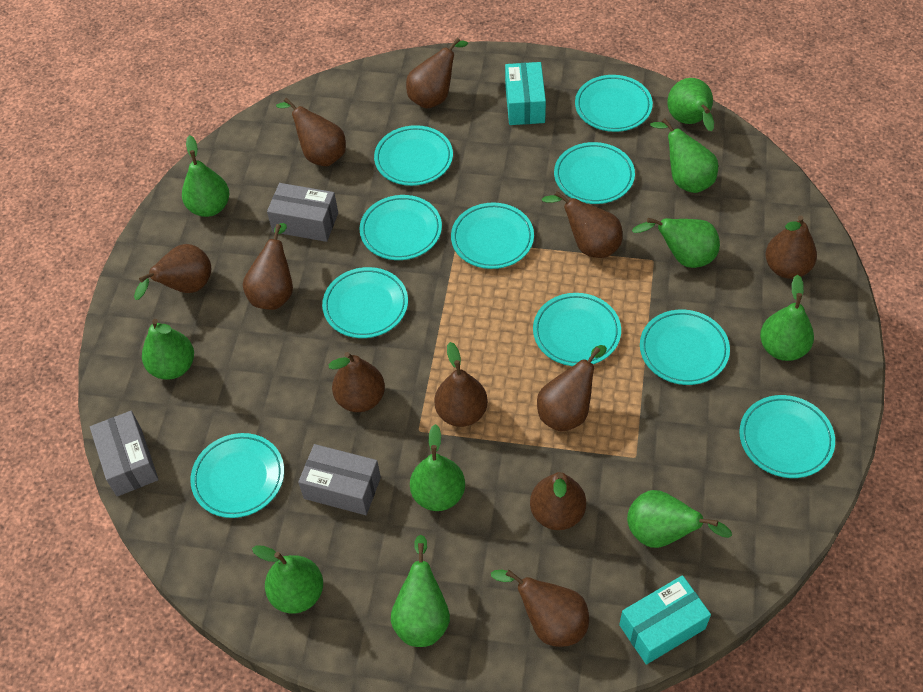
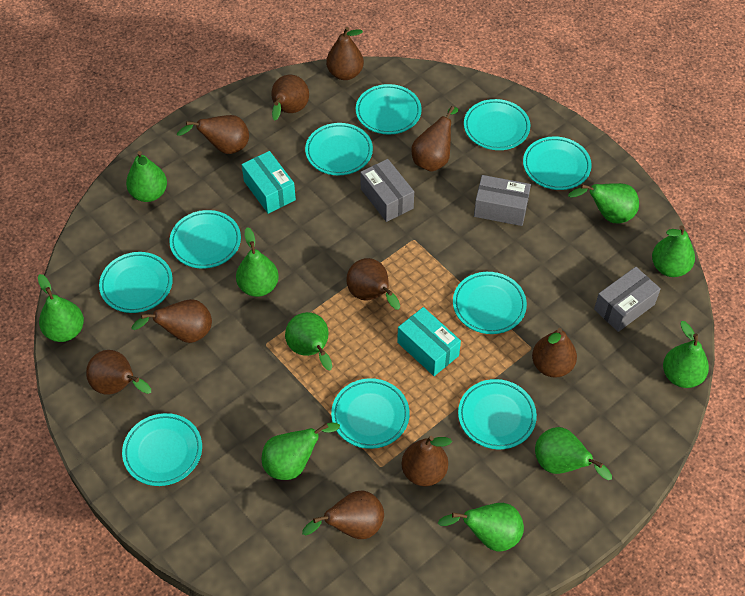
brown pear: [134,244,211,300] [243,223,293,310] [276,98,346,166] [329,352,385,412] [406,37,468,109] [434,342,488,427] [491,570,589,647] [530,472,586,530] [537,345,607,432] [542,191,623,258] [765,216,817,279] = 11 -> [86,350,151,395] [131,299,212,343] [177,115,249,154] [271,75,309,121] [302,490,384,539] [326,27,364,80] [346,258,400,310] [402,436,452,486] [411,106,458,171] [532,328,577,378] = 10

